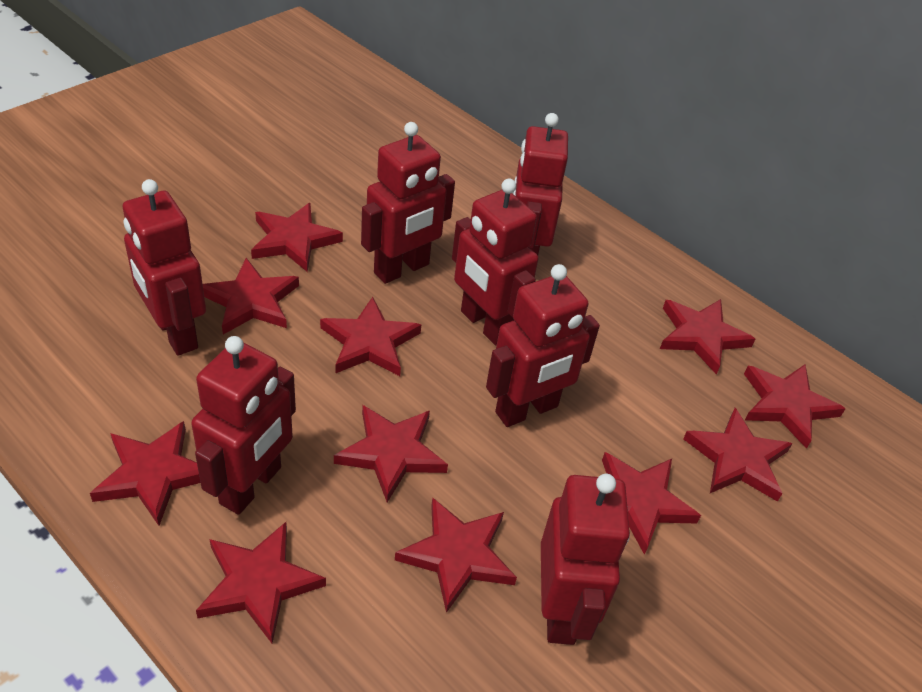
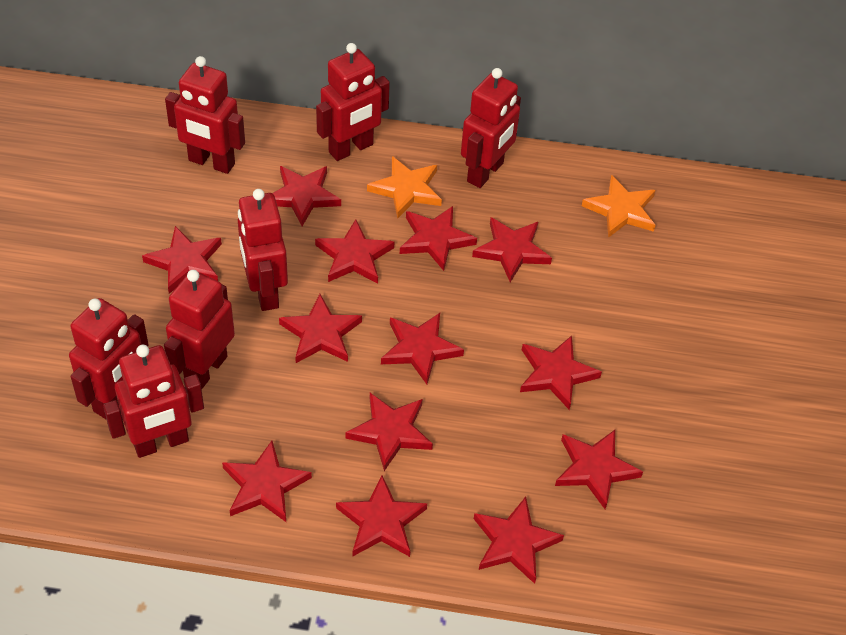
orange star: none = 0 -> [367,156,442,219] [582,175,655,238] = 2
red star: [90,421,200,526] [196,522,326,643] [203,258,299,334] [251,203,343,272] [320,297,421,376] [334,405,448,502] [395,498,517,613] [602,452,701,555] [660,299,755,374] [683,408,792,502] [744,364,846,449] = 11 -> [142,226,222,294] [222,441,312,522] [273,166,341,226] [279,294,362,363] [315,219,394,284] [336,475,427,557] [345,393,433,471] [381,313,464,384] [400,206,477,271] [472,217,552,282] [474,497,564,584] [520,336,602,410] [555,430,643,509] = 13

